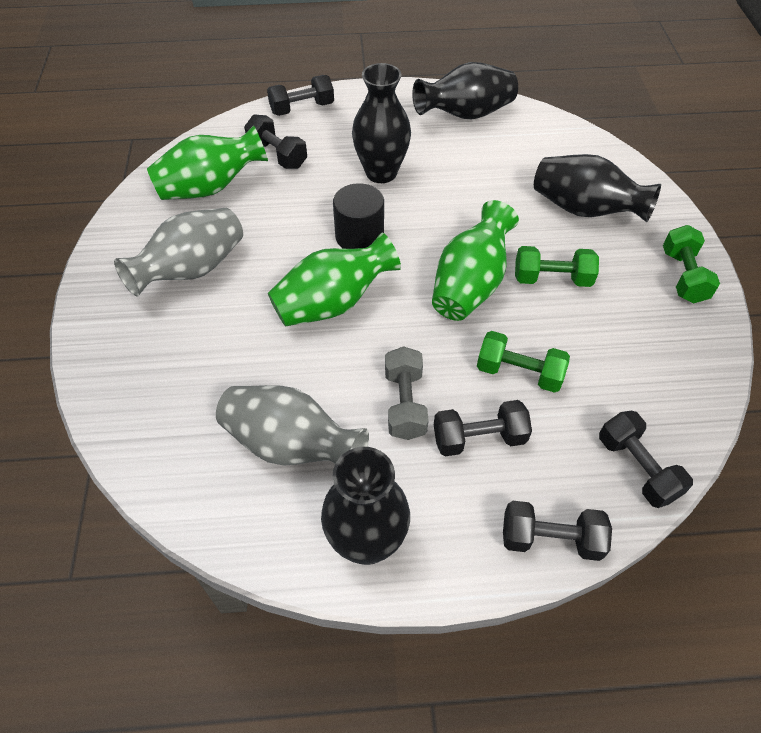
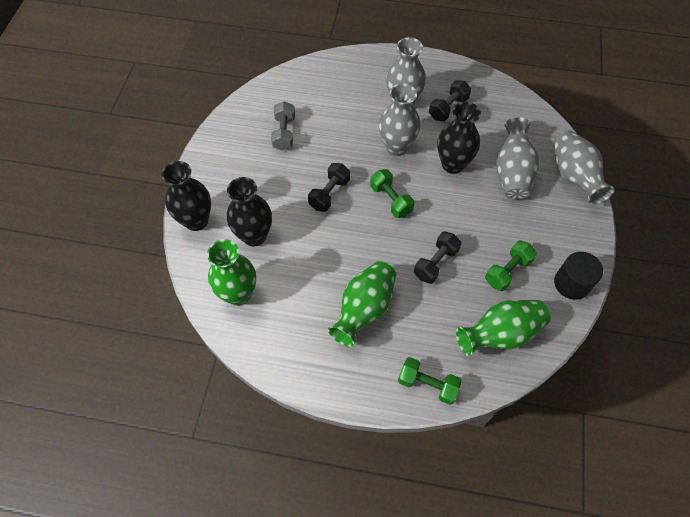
black dumbbell: [244,114,307,169] [267,75,334,116] [434,400,532,456] [503,501,612,561] [599,411,693,508] = 5 -> [308,163,350,212] [414,231,461,284] [429,80,471,121] = 3
black vase: [321,447,410,565] [352,63,411,183] [412,62,518,119] [534,154,661,222] = 4 -> [161,161,211,231] [227,177,272,247] [437,102,481,174] = 3
grey vase: [114,208,243,297] [216,385,369,465] = 2 -> [379,83,420,156] [386,37,426,105] [496,117,539,199] [553,131,615,205] = 4

